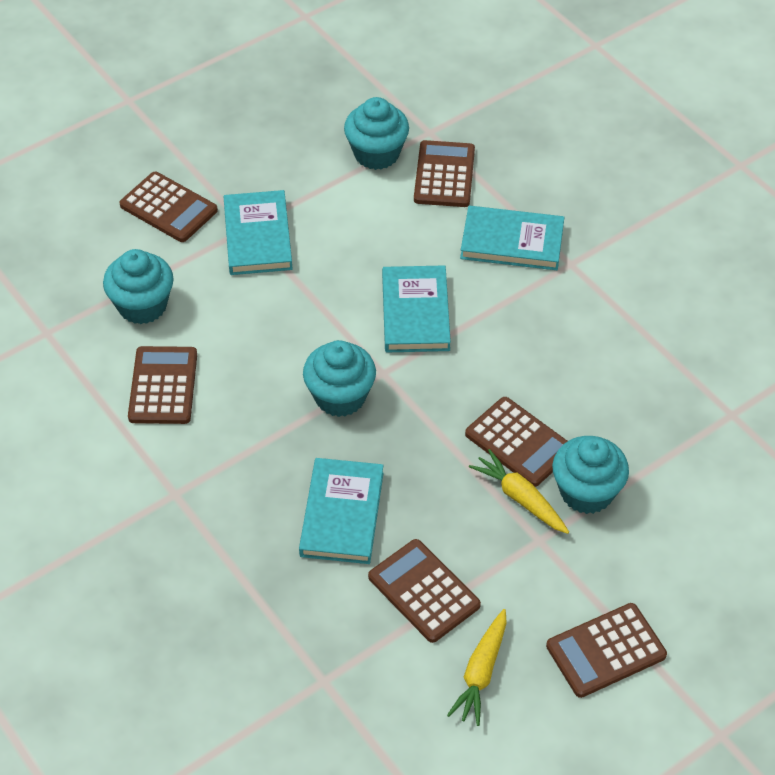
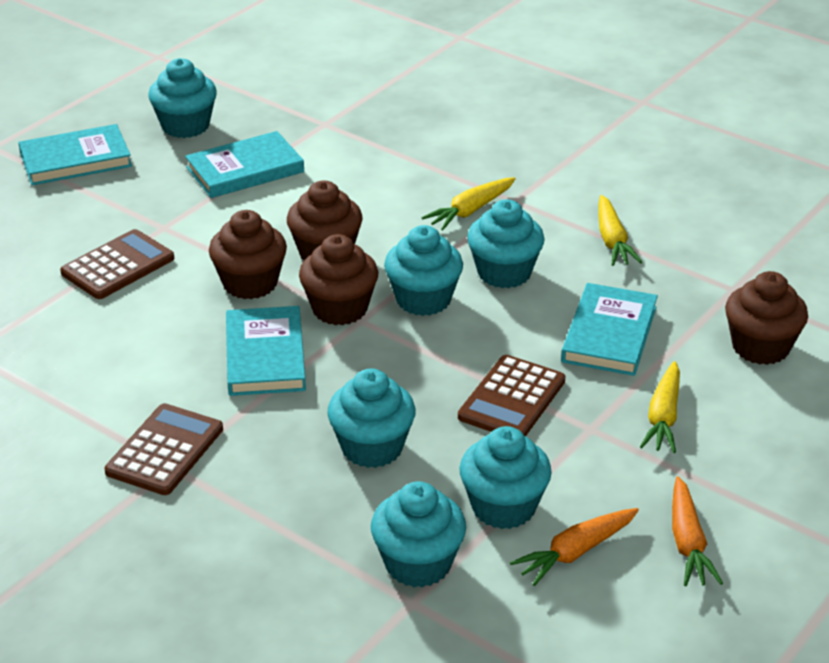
brown calculator: [119,172,218,242] [128,346,197,424] [368,539,481,643] [414,140,475,207] [465,397,567,487] [546,603,667,698] = 6 -> [60,229,174,299] [104,403,223,495] [458,355,565,436] = 3
brown cupcake: none = 0 -> [209,210,287,299] [287,181,363,260] [299,234,378,325] [725,271,808,365] = 4
orange carrot: none = 0 -> [510,508,639,586] [672,476,723,586] = 2
turquoise cupcake: [103,249,174,324] [303,340,376,417] [344,97,409,170] [552,436,629,514] = 4 -> [148,58,217,138] [327,369,416,468] [371,481,466,588] [384,225,463,316] [459,426,552,529] [467,199,545,288] = 6
yellow carrot: [447,609,507,726] [469,449,569,534] = 2 -> [422,177,516,231] [598,195,642,266] [640,361,680,453] = 3

